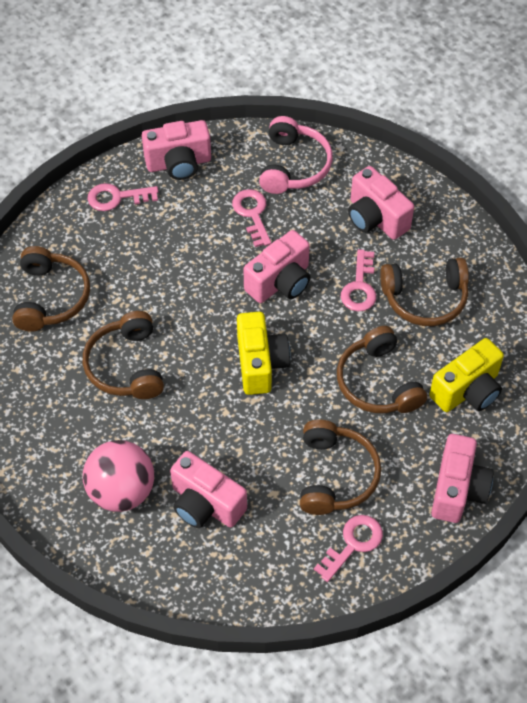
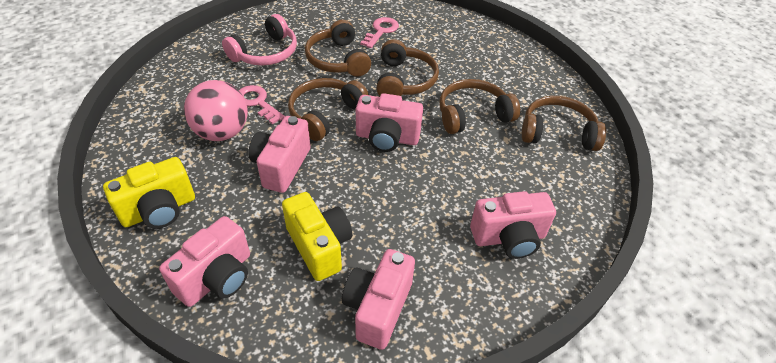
pink key: [87,183,159,211] [232,189,271,247] [314,515,383,582] [341,249,376,311] = 4 -> [239,85,285,125] [360,17,399,48] = 2

